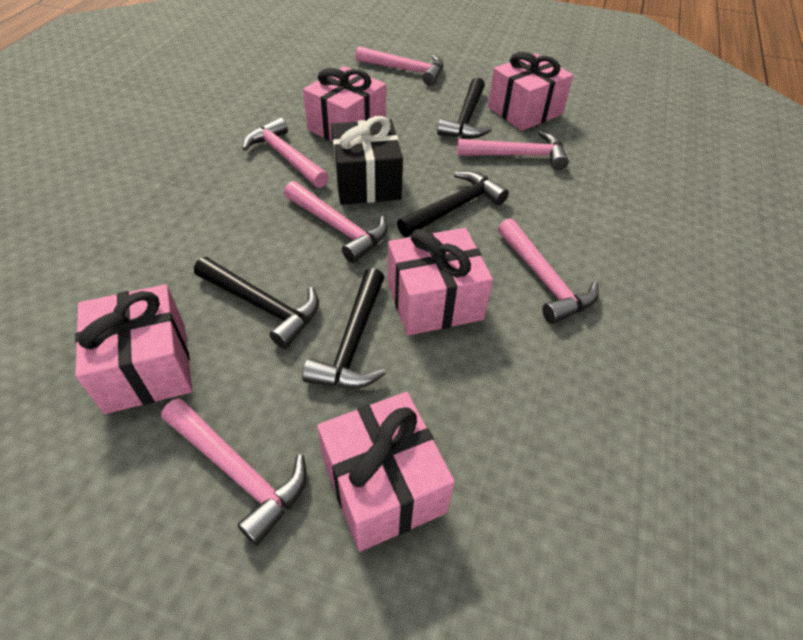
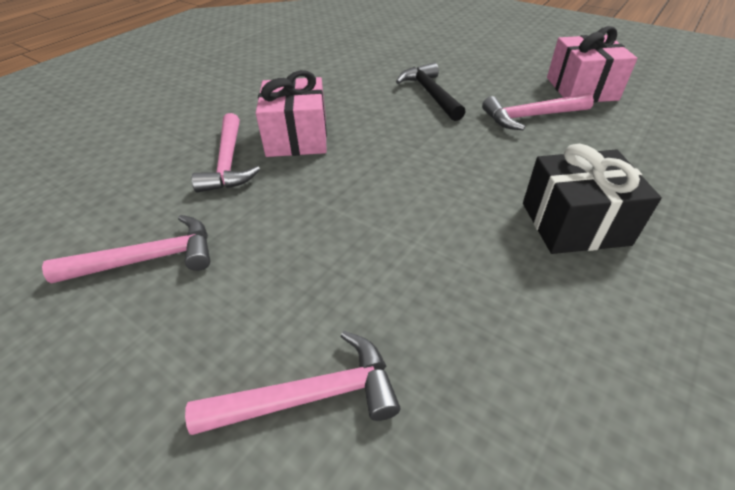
black hammer: [194,257,319,349] [302,268,386,388] [397,171,509,237] [437,77,492,139] = 4 -> [396,62,466,121] = 1
pink gift: [75,284,192,414] [303,66,386,142] [317,392,455,552] [388,228,493,336] [488,52,573,131] = 5 -> [256,70,327,157] [547,26,637,102] = 2
pink hammer: [161,398,307,546] [242,118,329,188] [284,181,388,263] [355,46,444,85] [457,131,569,170] [498,218,599,324] = 6 -> [42,215,210,284] [185,331,400,435] [192,113,260,193] [482,93,594,130] = 4

